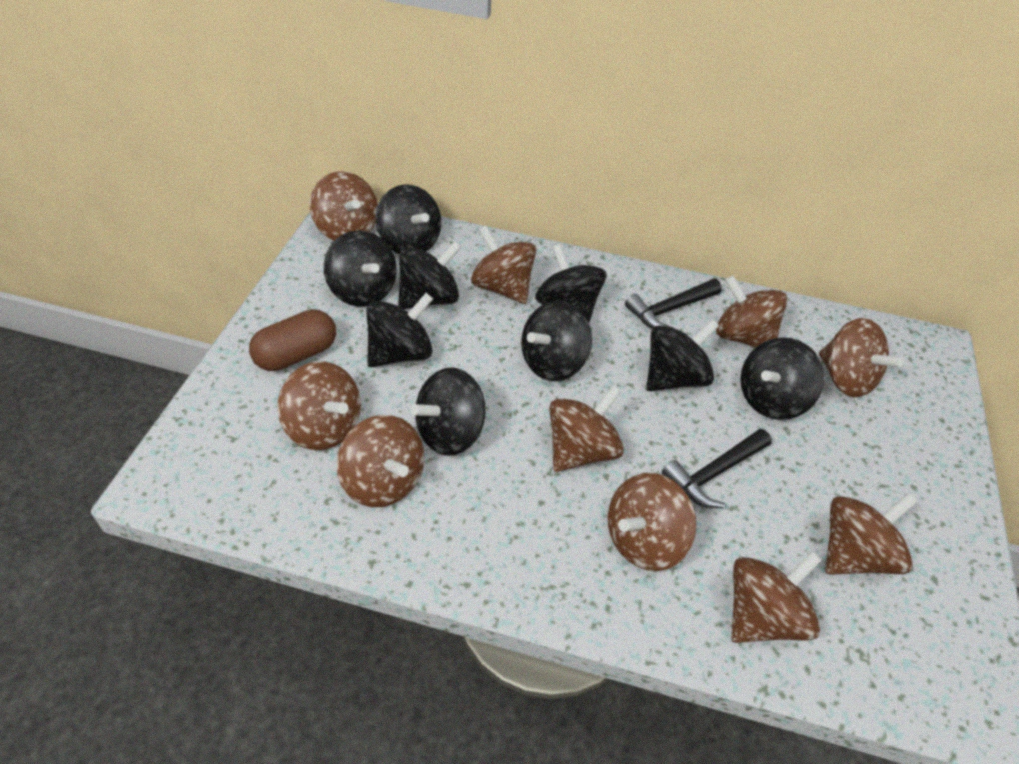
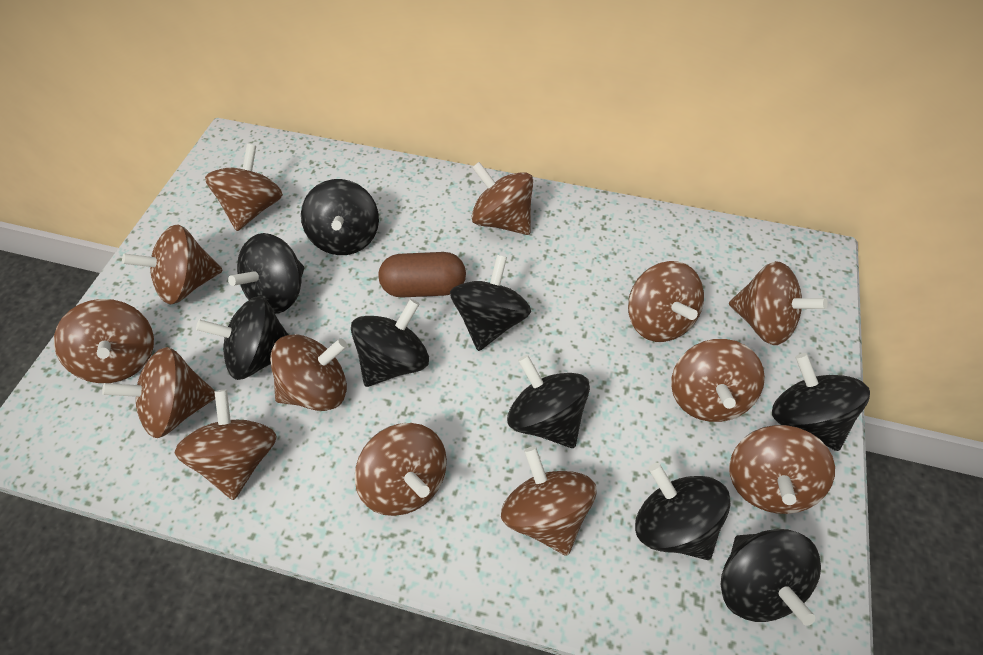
black hammer: [625,279,722,329] [662,429,772,508] = 2 -> none = 0
brown spinning top: [278,362,361,450] [310,171,378,240] [336,415,424,507] [471,226,536,304] [549,385,624,472] [608,473,697,571] [716,275,787,348] [731,551,822,643] [819,318,904,397] [825,493,918,575] = 10 -> [54,299,154,383] [102,347,215,438] [122,225,223,304] [175,390,277,500] [205,144,283,231] [270,334,347,411] [355,423,447,516] [471,162,533,235] [501,446,597,556] [628,261,704,342] [671,339,765,422] [729,261,828,345] [729,425,835,514] = 13

